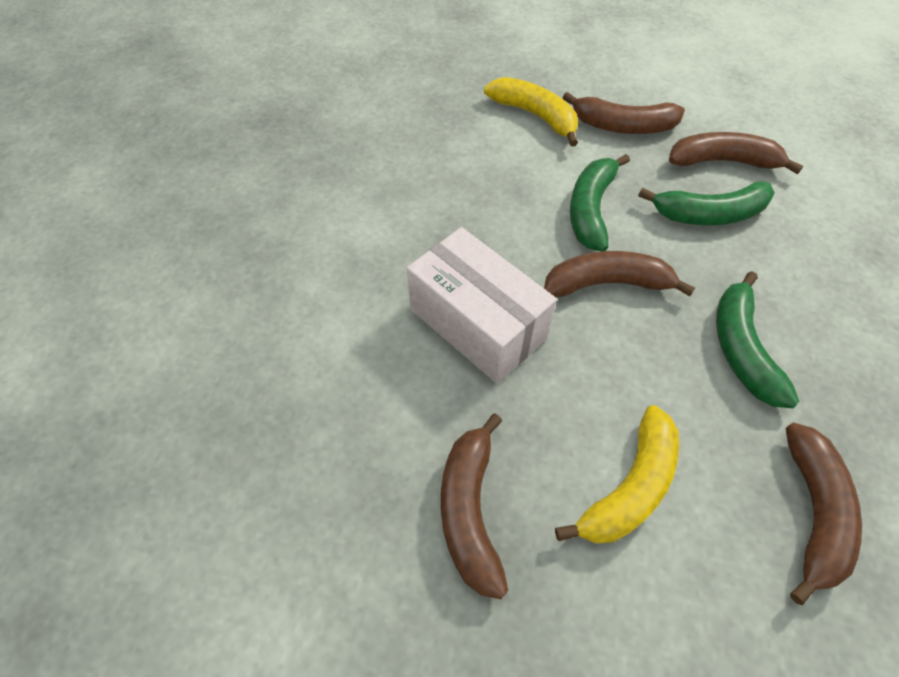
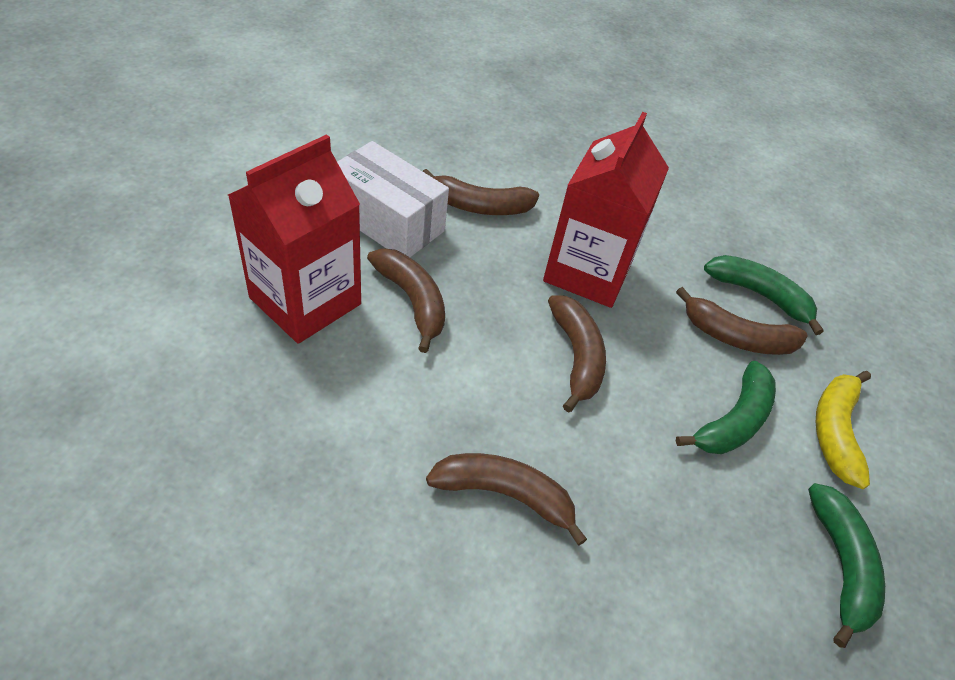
red carton: none = 0 -> [228,134,361,344] [543,112,669,308] = 2
yellow banana: [484,77,578,147] [555,405,679,544] = 2 -> [816,371,871,489] = 1

